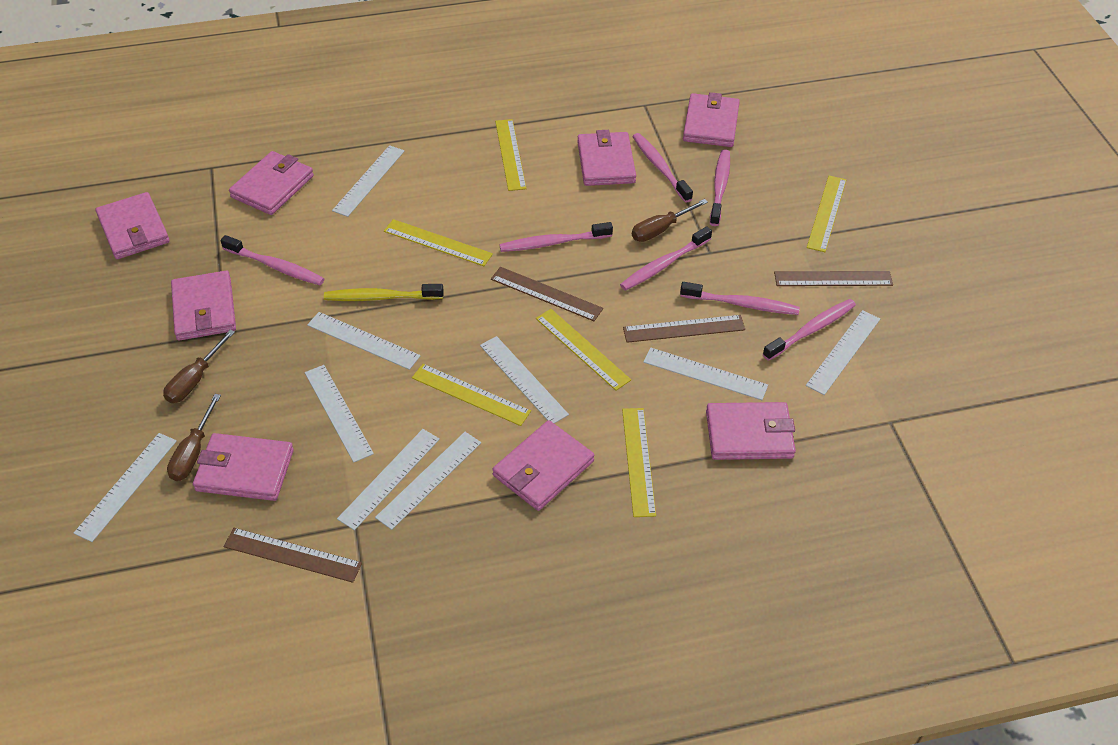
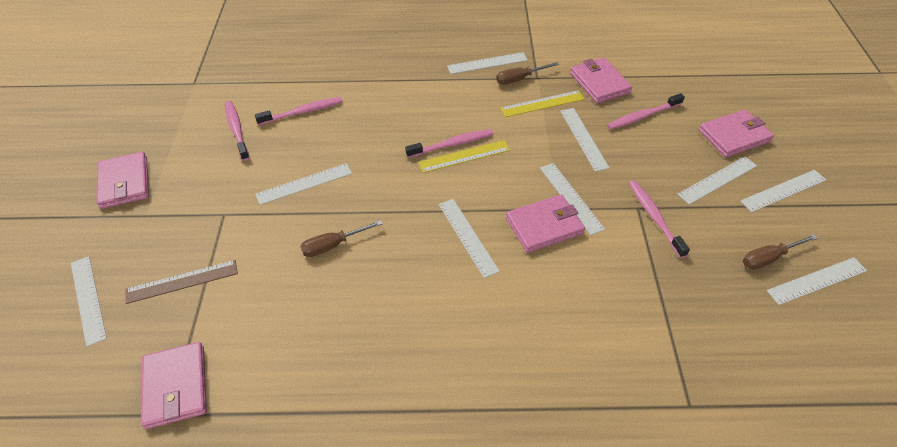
brown ruler: [223,528,362,583] [491,267,603,321] [623,315,745,343] [774,271,893,286] = 4 -> [125,260,238,304] = 1
pink toothbrush: [221,235,324,285] [499,222,613,252] [620,226,712,291] [632,133,693,203] [680,282,800,315] [710,149,730,226] [763,299,856,361] = 7 -> [225,101,250,161] [255,97,343,125] [405,129,493,158] [607,93,685,130] [629,180,690,258] = 5
pink wallet: [96,192,170,259] [171,271,236,341] [193,433,294,501] [229,151,314,215] [492,420,594,511] [577,130,636,186] [683,92,740,147] [706,402,796,460] = 8 -> [97,152,149,209] [141,342,207,429] [506,194,585,253] [570,57,632,103] [699,109,774,157] = 5
yellow ruler: [384,219,493,266] [412,364,531,426] [495,119,527,191] [536,309,631,390] [622,408,656,517] [807,176,846,252] = 6 -> [418,140,510,173] [500,90,585,117] = 2
yellow toothbrush: [324,284,444,301] = 1 -> none = 0

